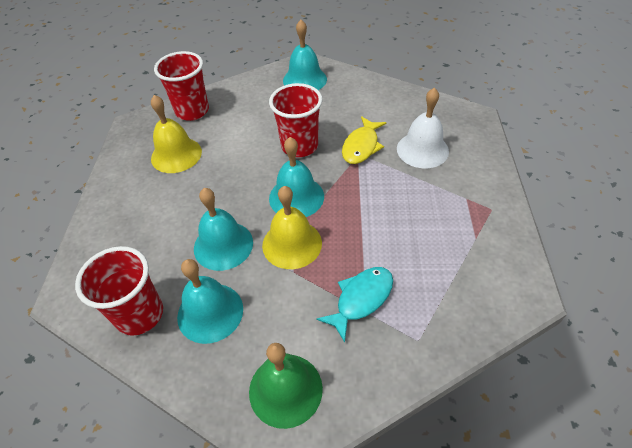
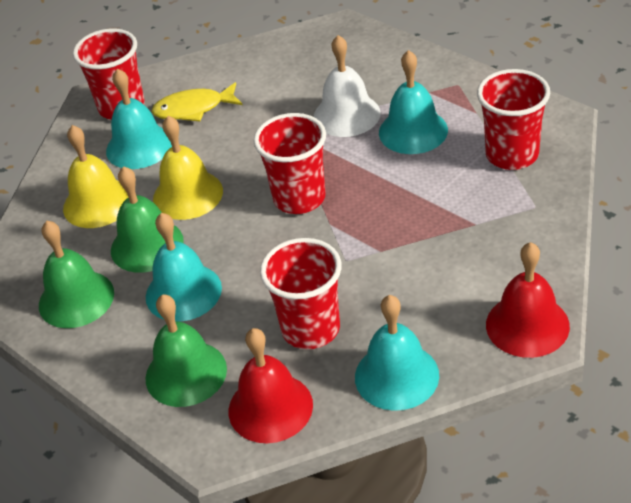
green bell: [249,343,323,429] = 1 -> [39,221,114,328] [111,166,184,273] [145,294,227,407] = 3
red bell: none = 0 -> [229,328,313,443] [486,242,570,358] = 2
red cup: [75,246,163,336] [154,51,209,121] [269,83,323,157] = 3 -> [73,29,145,120] [253,113,326,214] [260,238,342,349] [477,69,550,170] = 4
turquoise fish: [316,267,393,343] = 1 -> none = 0

